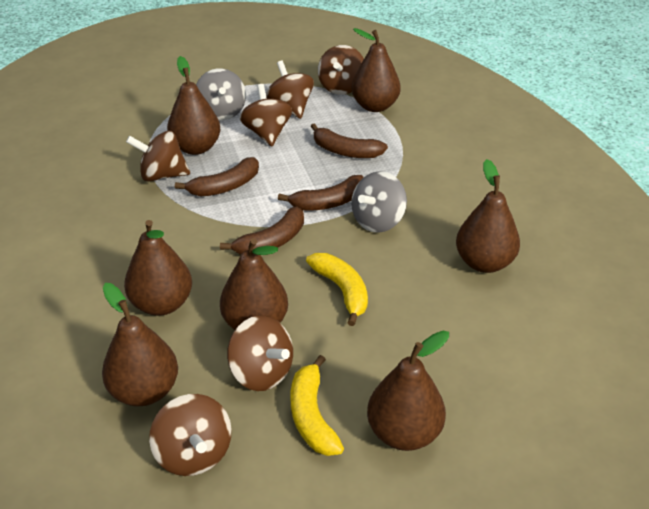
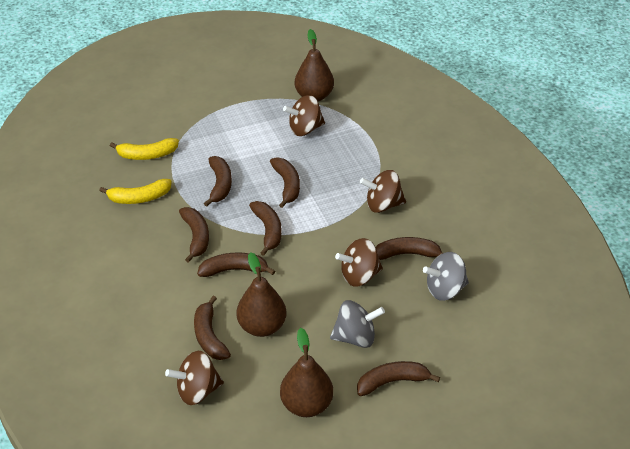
brown banana: [175,157,259,196] [220,206,304,254] [278,175,364,211] [311,123,388,158] = 4 -> [179,207,209,263] [194,296,231,360] [197,252,275,277] [204,156,232,207] [249,201,282,256] [270,157,300,208] [357,361,440,396] [376,237,443,260] = 8
brown pear: [102,283,178,406] [124,220,192,316] [167,56,220,155] [220,238,288,330] [351,28,401,112] [367,331,449,451] [456,159,520,273] = 7 -> [236,252,287,337] [280,328,333,417] [295,29,334,101] = 3
brown spinning top: [126,131,190,182] [149,394,232,476] [227,315,293,391] [240,84,292,146] [266,61,314,119] [318,45,364,95] = 6 -> [165,351,224,405] [283,95,325,136] [335,238,383,287] [360,170,406,213] = 4

